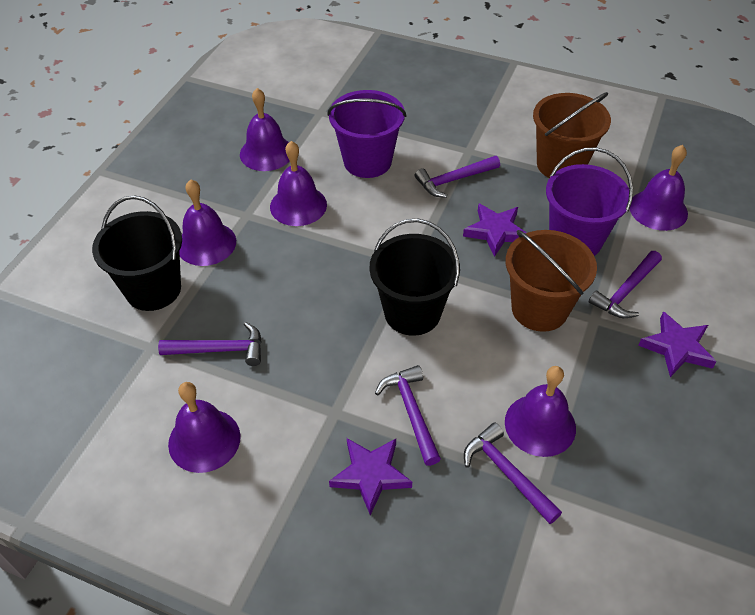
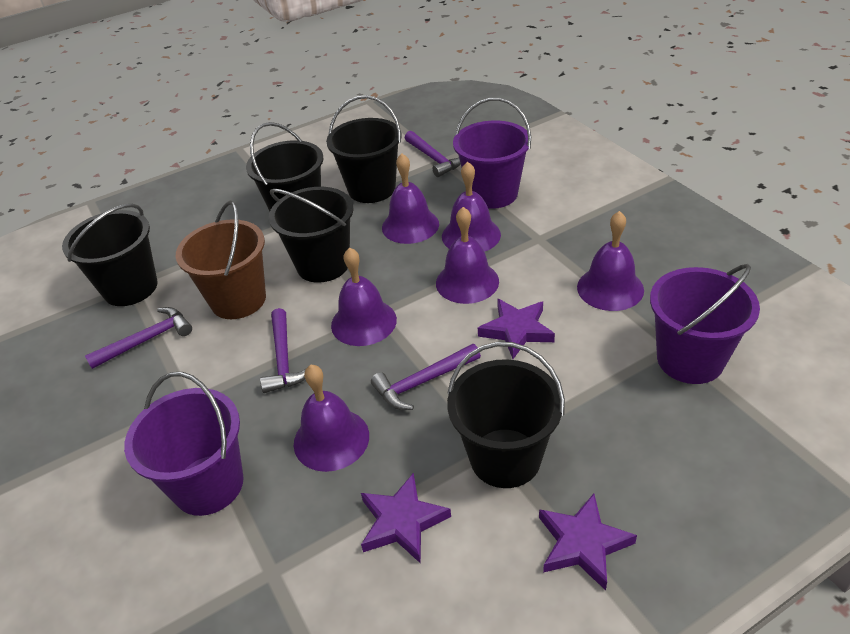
black bucket: [92,196,182,311] [369,219,460,336] = 2 -> [62,204,158,306] [246,122,323,211] [269,187,354,282] [326,95,402,203] [447,342,565,488] = 5
brown bucket: [506,230,597,332] [533,92,611,178] = 2 -> [176,201,266,319] = 1
purple bucket: [327,90,406,178] [546,147,633,256] = 2 -> [124,372,244,516] [453,98,531,209] [650,264,760,384] = 3
purple hammer: [158,322,262,366] [375,365,441,466] [415,156,500,198] [464,423,562,524] [589,251,662,318] = 5 -> [85,307,192,369] [260,308,307,393] [371,344,481,410] [405,131,461,177] = 4

